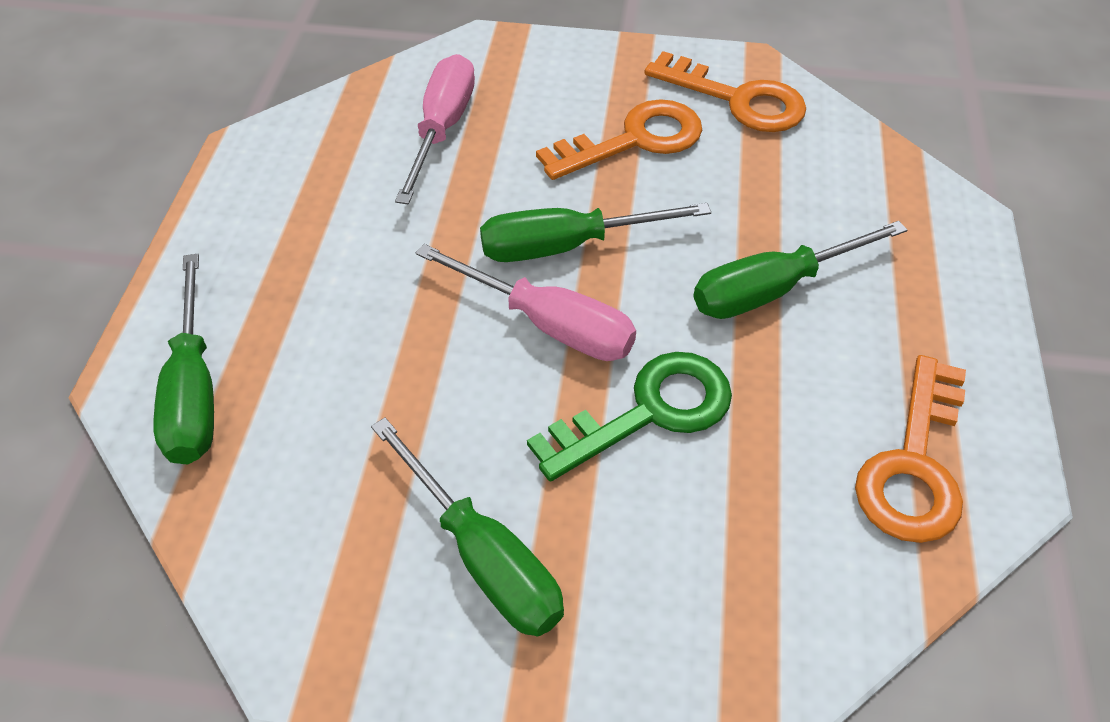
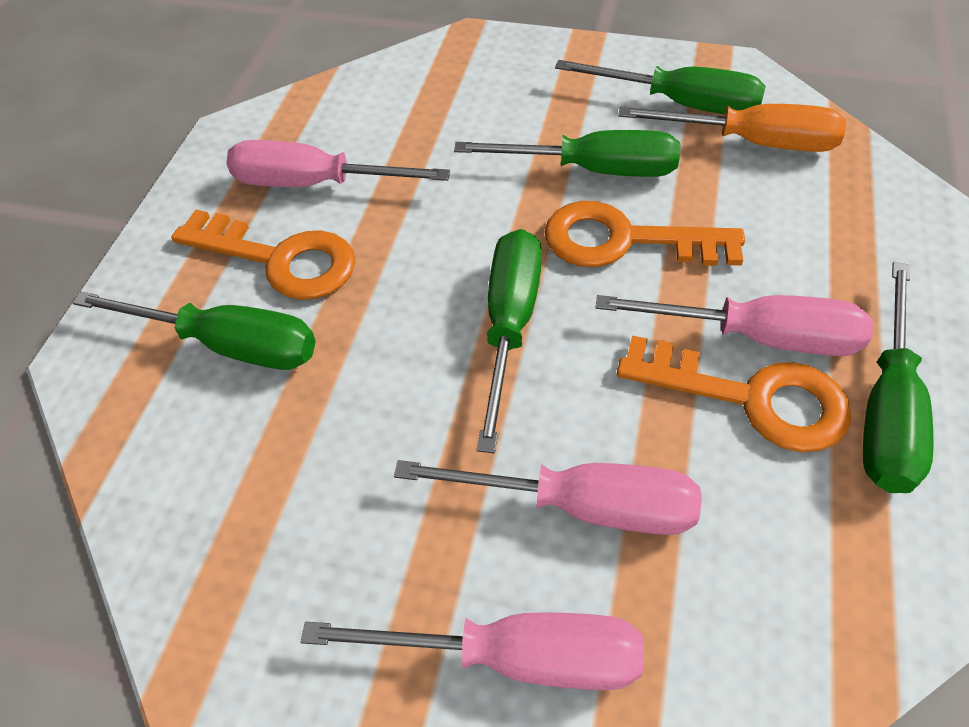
green key: [527,352,732,481] = 1 -> none = 0
green screwdriver: [154,254,214,464] [371,417,564,637] [480,203,711,262] [694,221,907,319] = 4 -> [73,291,316,370] [454,130,680,177] [477,229,542,453] [555,60,766,115] [863,262,934,493] = 5
orange screwdriver: none = 0 -> [619,104,847,152] = 1
pink screwdriver: [395,54,475,205] [416,244,636,361] = 2 -> [226,140,450,187] [301,612,644,690] [394,460,702,535] [596,295,873,356] = 4

